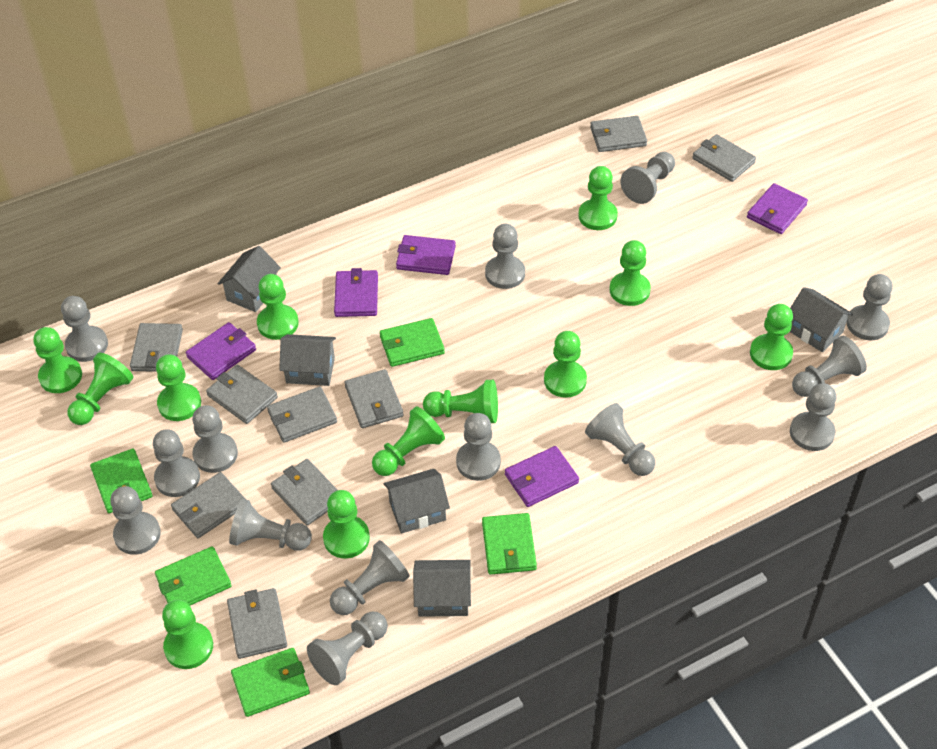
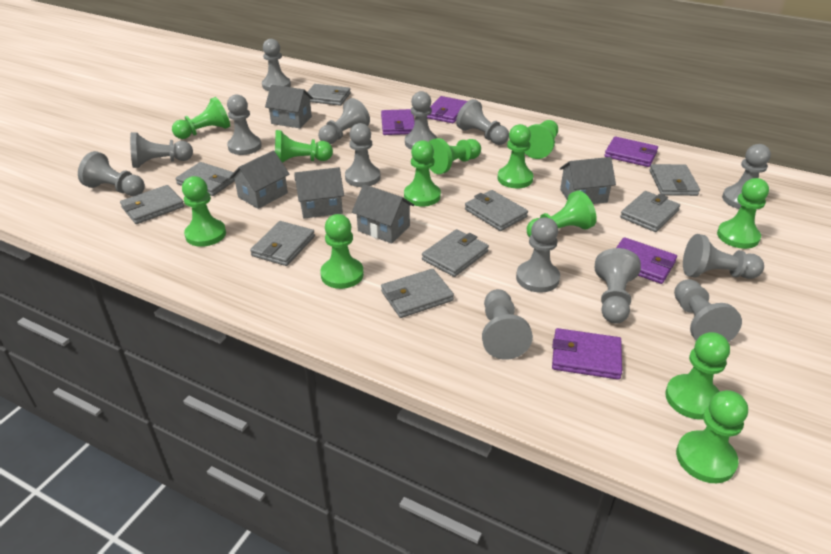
green wallet: [90,449,153,513] [155,546,232,605] [231,648,310,717] [380,318,445,367] [482,513,537,575] = 5 -> none = 0

